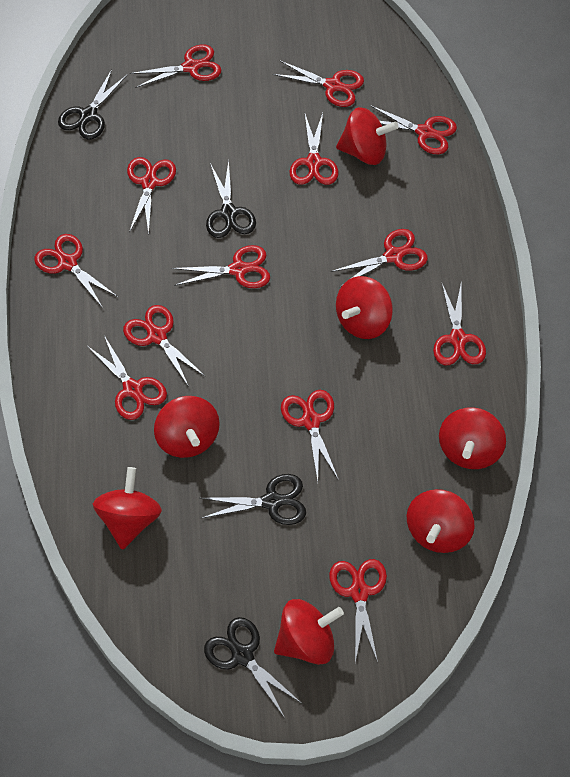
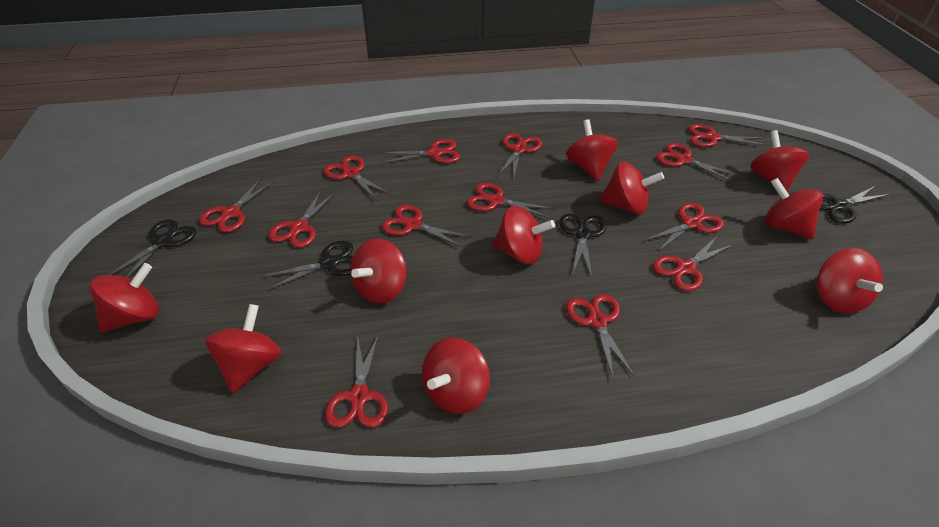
red spinning top: [93,467,162,550] [154,396,220,458] [274,599,344,665] [336,107,399,165] [336,276,393,339] [407,489,474,553] [439,407,506,469] = 7 -> [90,263,159,333] [205,304,281,393] [350,239,407,304] [422,337,490,414] [492,206,555,264] [566,119,618,181] [599,162,664,214] [750,130,809,191] [764,178,823,239] [817,248,883,314] = 10

